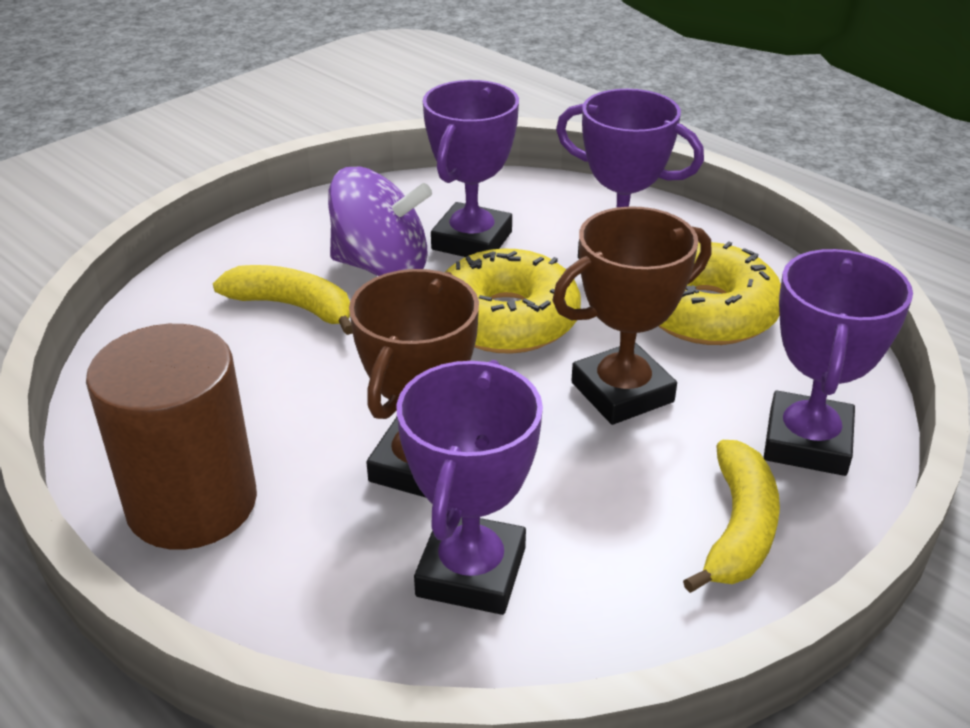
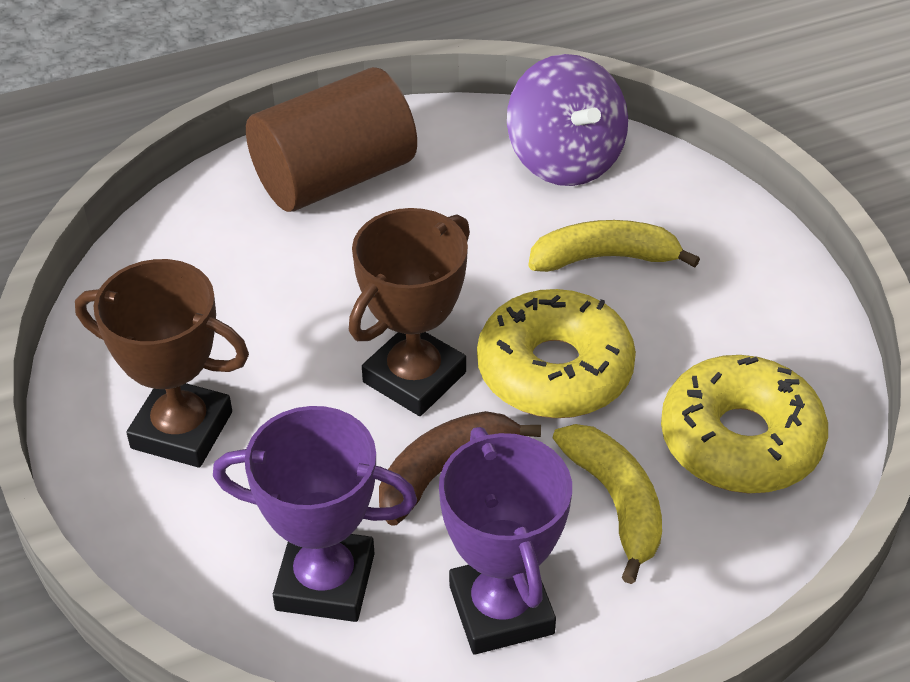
brown banana: none = 0 -> [379,411,541,526] = 1
purple trophy: [397,360,543,615] [423,80,519,257] [556,89,704,259] [764,249,913,476] = 4 -> [213,406,417,622] [439,427,572,654] = 2

